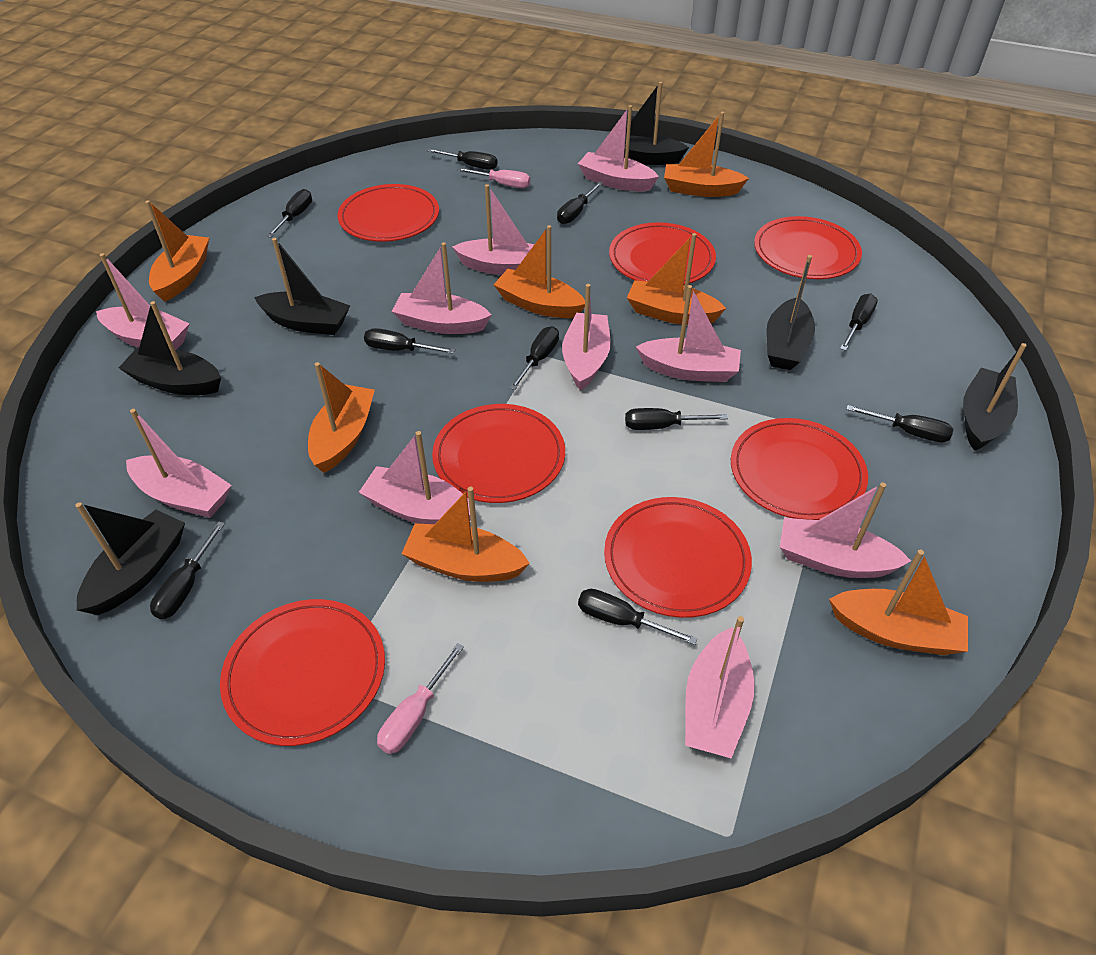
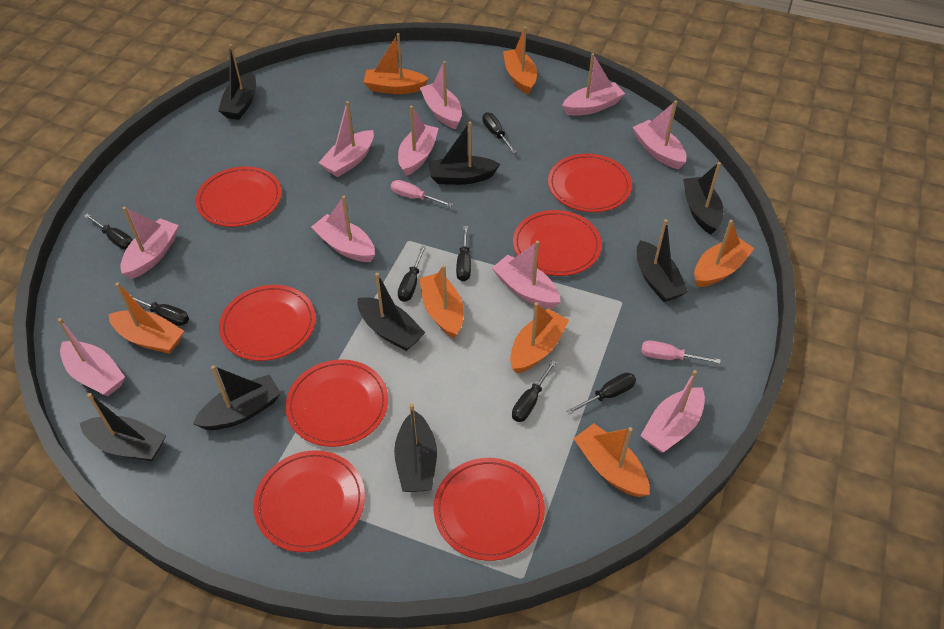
black boat: [75,502,185,615] [119,301,221,395] [254,238,350,335] [624,82,689,165] [767,255,815,370] [963,343,1027,451] = 6 -> [80,393,166,461] [193,365,281,430] [218,44,256,120] [358,273,426,351] [394,404,437,492] [429,122,500,185] [637,219,688,302] [683,162,723,235] = 8
black screwdriver: [150,521,225,619] [266,189,312,238] [364,328,456,354] [427,148,498,170] [509,326,559,390] [557,182,603,224] [578,589,698,645] [625,408,728,430] [840,294,878,351] [846,405,953,442] = 10 -> [84,214,133,250] [130,295,189,326] [398,246,426,302] [456,226,471,281] [482,112,516,153] [512,360,557,422] [566,373,636,415] = 7

